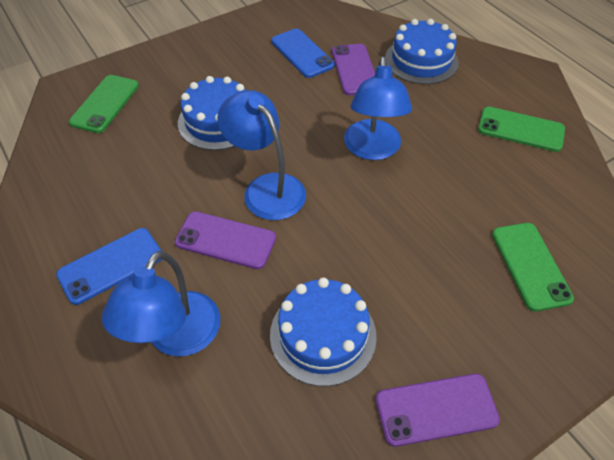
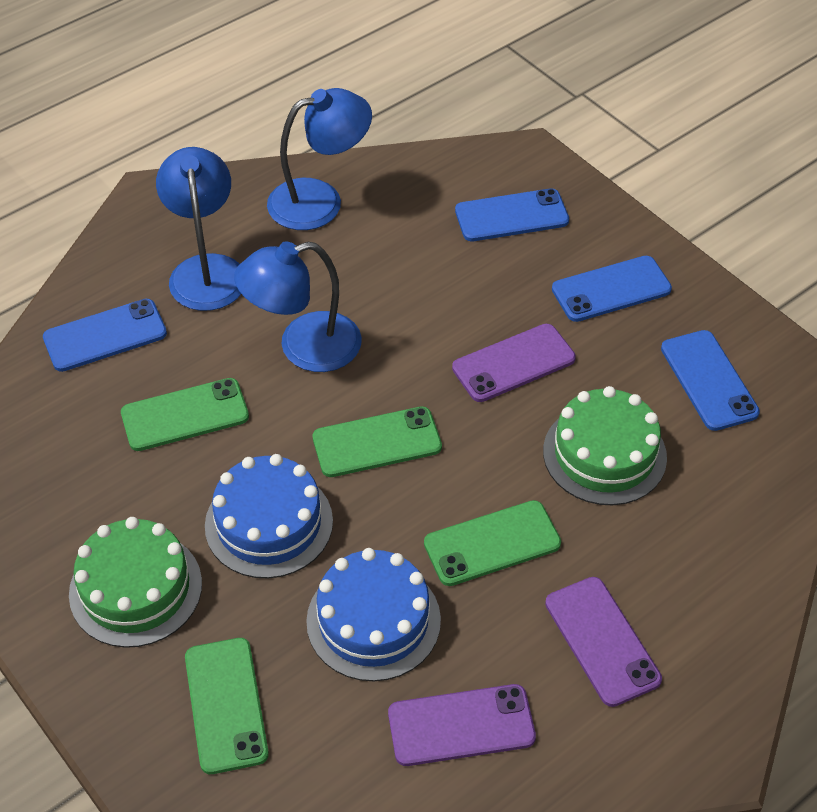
blue cake: [178,76,245,150] [270,278,377,386] [385,19,459,84] = 3 -> [205,454,333,579] [306,548,441,681] = 2
blue phone: [56,228,162,305] [271,29,335,78] = 2 -> [43,299,167,372] [455,188,569,241] [552,256,672,322] [661,330,760,431] = 4
green cake: none = 0 -> [69,517,202,648] [543,386,667,505] = 2
green phone: [69,75,139,133] [478,107,565,152] [492,223,574,311] = 3 -> [121,378,249,451] [185,638,269,774] [313,406,442,477] [424,500,561,586] = 4

